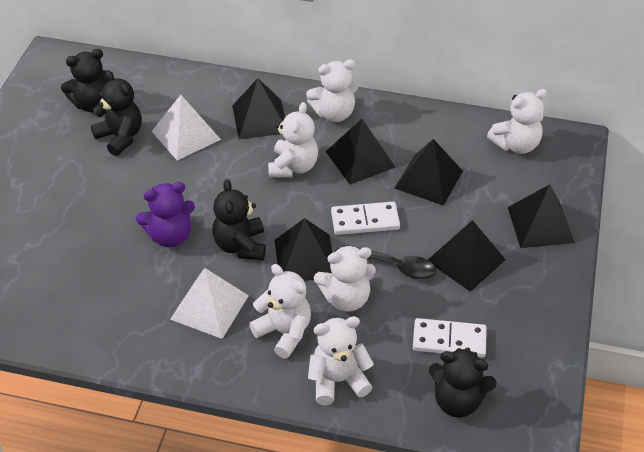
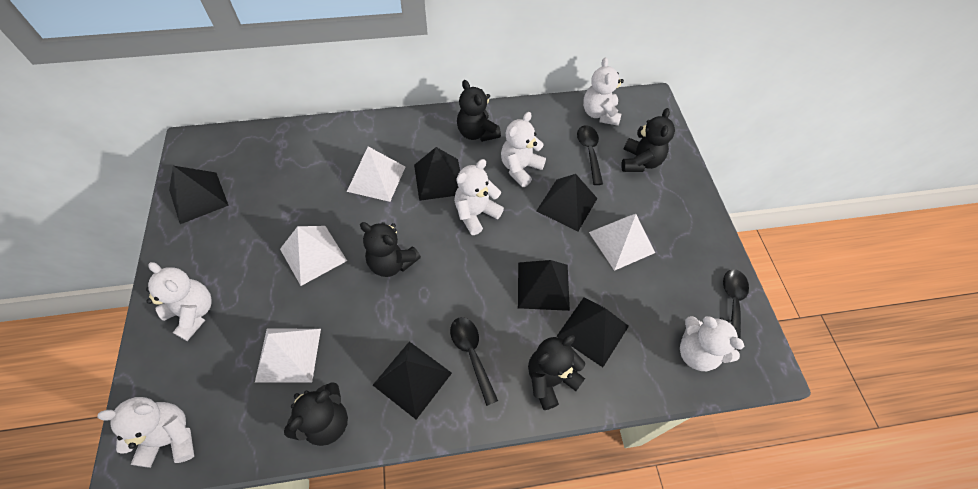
black spoon: [347,245,436,280] = 1 -> [450,317,498,406] [577,125,603,185] [723,269,749,351] = 3
black teddy bear: [61,49,113,112] [91,71,142,156] [212,179,266,260] [429,347,497,418] = 4 -> [284,382,348,446] [360,222,421,277] [457,80,501,142] [528,335,585,410] [621,108,675,172] = 5
purple teddy bear: [136,182,195,247] = 1 -> none = 0
white domino: [331,202,400,235] [413,318,487,357] = 2 -> none = 0
white pyramid: [152,95,221,160] [170,268,249,339] = 2 -> [255,329,321,383] [280,226,347,286] [347,147,405,202] [589,214,655,271] = 4

